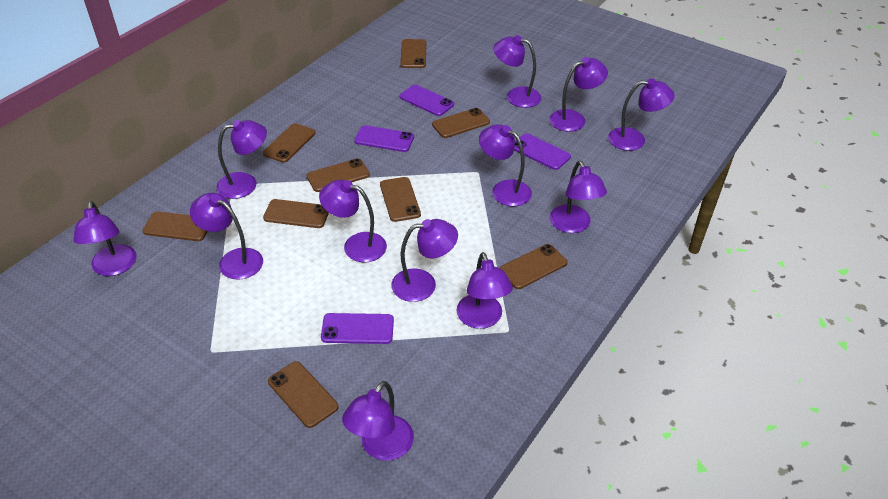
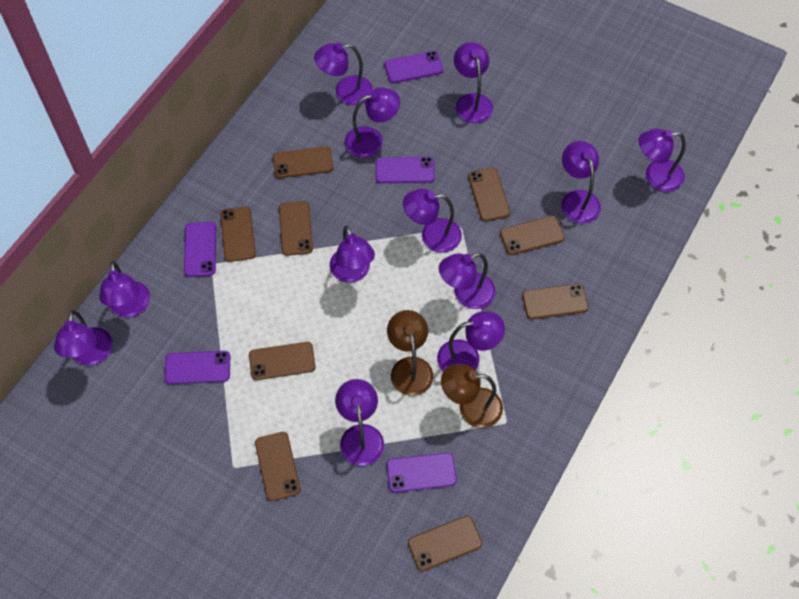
brown lamp: none = 0 -> [387,310,433,396] [441,364,503,428] = 2
purple phone: [321,313,394,344] [355,125,414,152] [400,85,454,116] [514,133,571,170] = 4 -> [165,351,230,384] [184,222,216,277] [376,157,435,183] [385,51,443,83] [387,453,457,492] = 5

